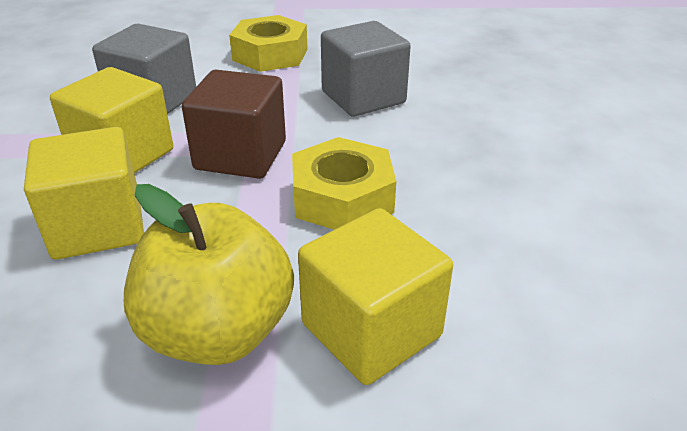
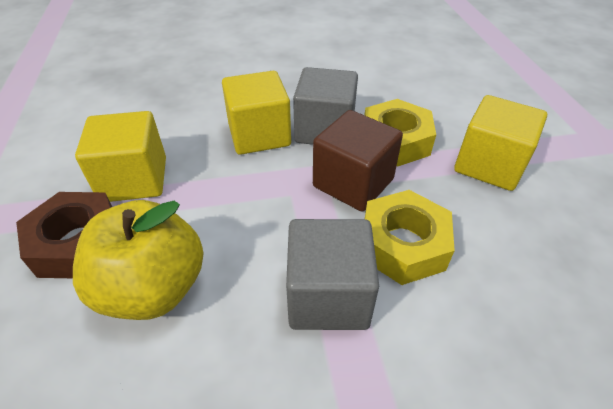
brown nut: none = 0 -> [16,192,112,278] = 1

